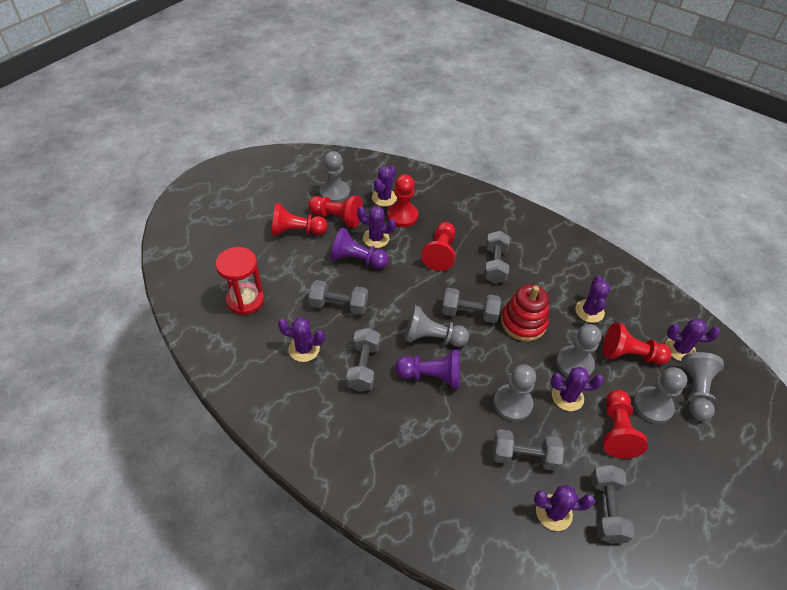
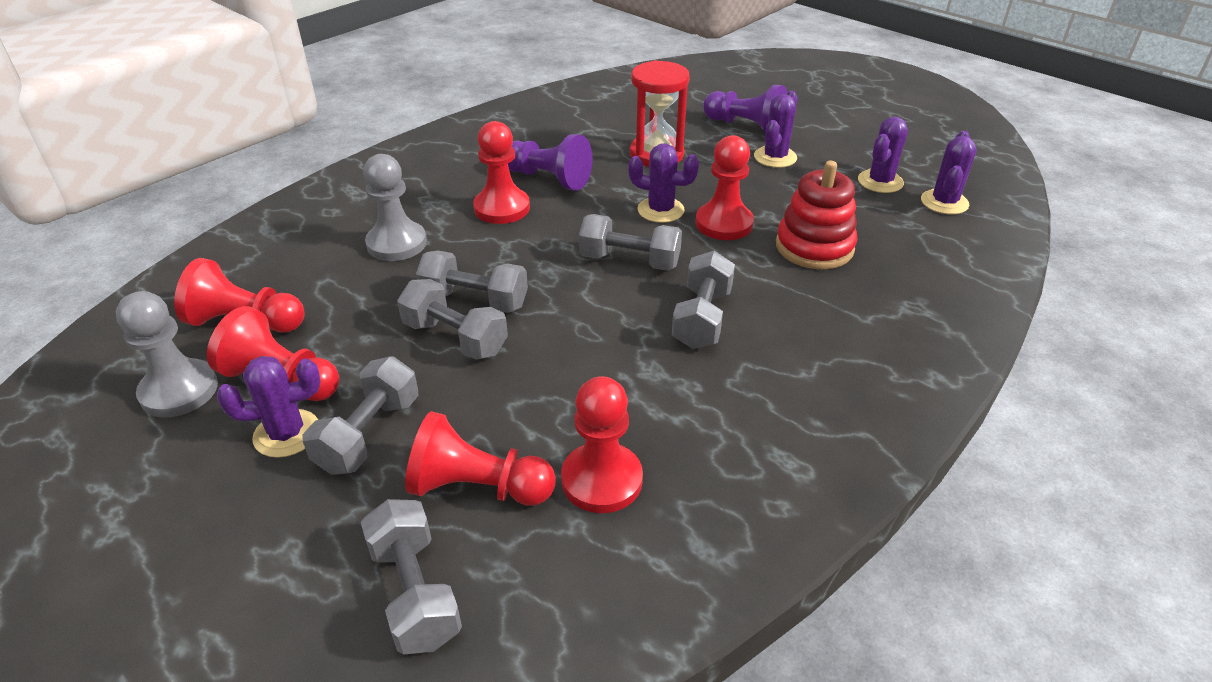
grey pawn: [320,151,350,203] [405,305,469,347] [493,364,536,422] [556,324,602,377] [633,367,688,424] [681,352,724,421] = 6 -> [116,291,218,417] [363,154,427,261] = 2
purple cactus: [278,317,325,362] [357,206,396,248] [372,166,397,206] [534,485,595,531] [551,367,604,411] [575,276,610,323] [665,319,720,361] = 7 -> [217,356,320,458] [628,143,699,223] [754,91,798,168] [858,117,908,193] [921,131,977,215] = 5

